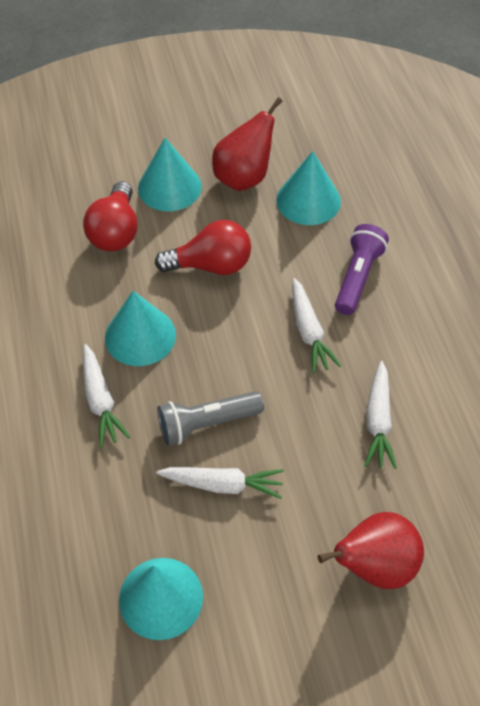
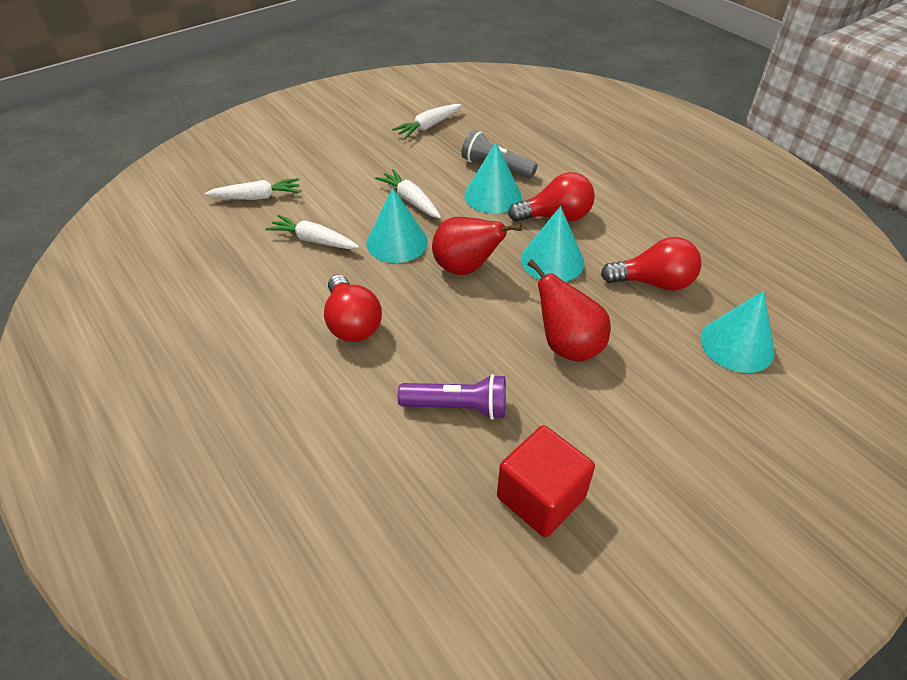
red cube: none = 0 -> [497,425,595,537] = 1
red light bulb: [83,181,138,251] [155,220,251,275] = 2 -> [324,275,382,342] [508,172,595,222] [601,237,701,291] = 3

